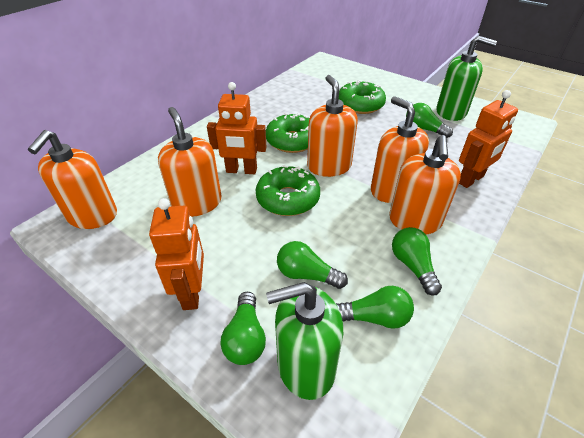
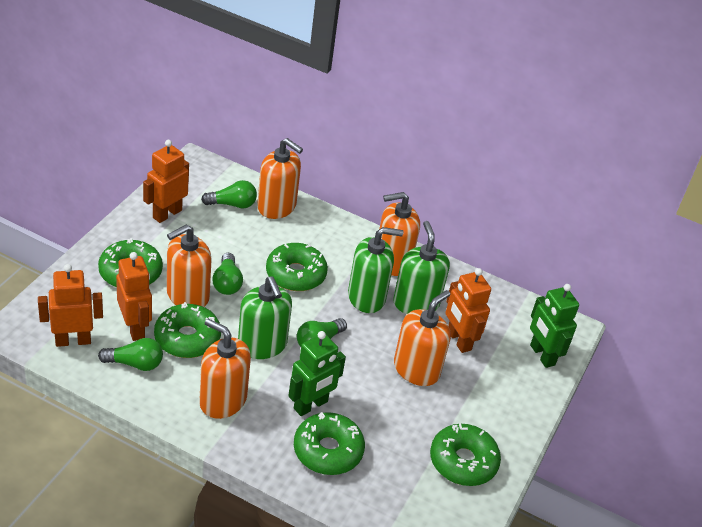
green donut: [255,165,320,216] [266,113,310,153] [339,80,386,114] = 3 -> [98,238,163,287] [154,302,221,358] [266,243,328,291] [294,412,365,475] [430,424,501,486] = 5
green light bulb: [221,292,266,365] [277,241,348,289] [336,286,414,329] [392,227,442,295] [406,103,453,138] = 5 -> [98,338,163,371] [201,180,257,209] [212,253,243,295] [297,318,347,347] = 4
green robot: none = 0 -> [288,331,346,416] [530,284,579,368] = 2
green soap dispenser: [266,282,343,400] [437,36,497,121] = 2 -> [238,276,292,359] [348,227,403,313] [393,221,450,314] = 3
orange robot: [149,198,204,310] [207,82,267,174] [459,90,518,188] = 3 -> [38,264,103,347] [116,252,152,341] [143,140,189,223] [445,268,491,353] = 4

